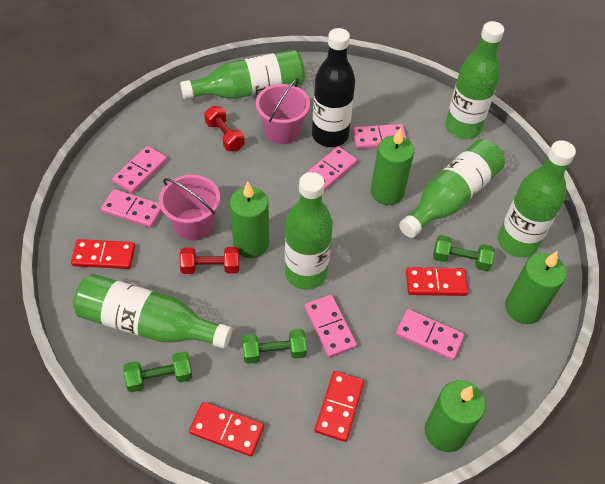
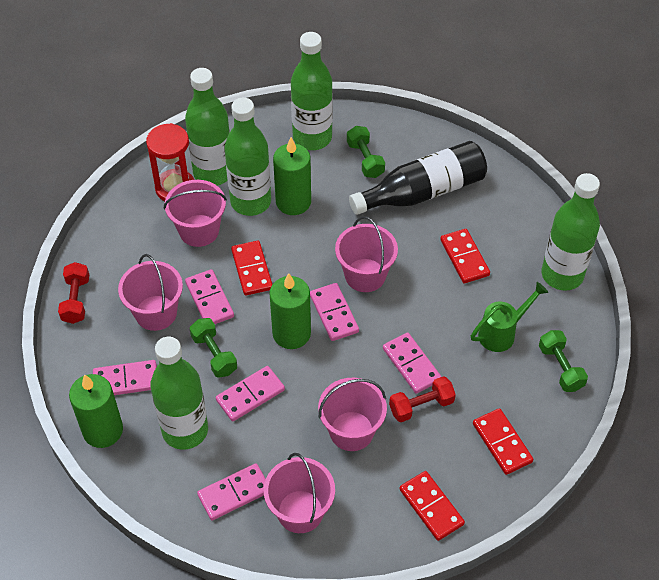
green bottle: [73,274,232,349] [180,50,305,100] [285,172,333,290] [399,139,505,238] [445,21,504,139] [498,140,576,257] = 6 -> [150,337,208,450] [185,68,230,186] [225,98,271,216] [291,32,333,150] [541,173,600,291] = 5
green candle: [229,182,269,258] [371,128,414,205] [425,380,486,452] [505,251,567,324] = 4 -> [69,374,123,448] [270,273,311,349] [273,137,311,215] = 3
green watering can: none = 0 -> [471,282,548,352] = 1
pink bucket: [159,175,220,241] [256,78,310,144] = 2 -> [118,254,183,331] [164,180,227,247] [264,453,335,533] [318,378,387,451] [335,216,398,292] = 5
red hourglass: none = 0 -> [146,123,194,201] = 1

